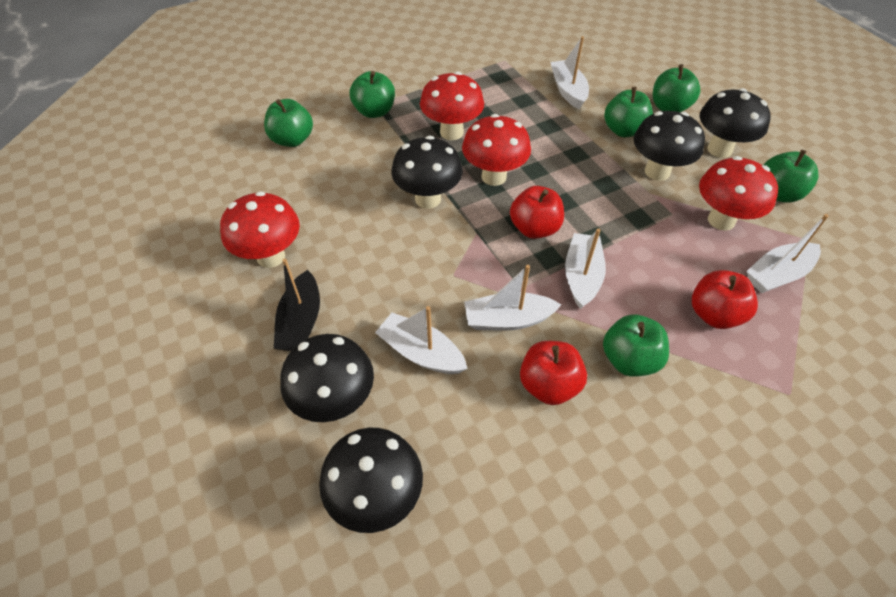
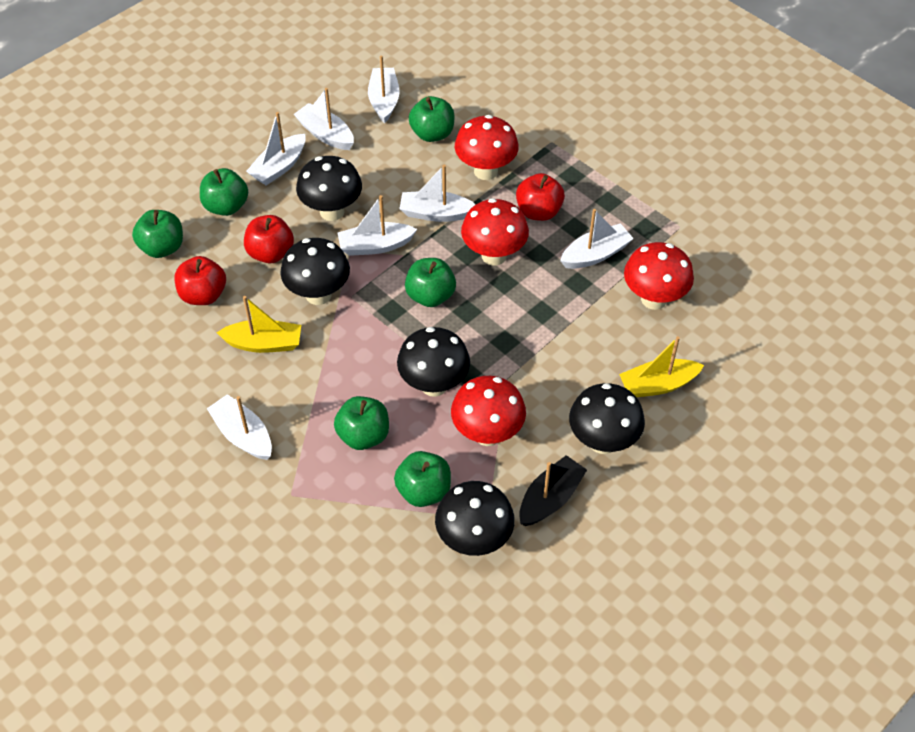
white boat: [375,306,468,374] [464,265,562,331] [550,36,589,109] [565,228,606,309] [747,214,829,293] = 5 -> [207,394,272,460] [246,112,306,185] [294,88,354,150] [338,195,417,256] [368,55,400,123] [400,165,476,222] [560,209,634,269] = 7
yellow boat: none = 0 -> [217,296,301,353] [619,336,704,397] = 2

